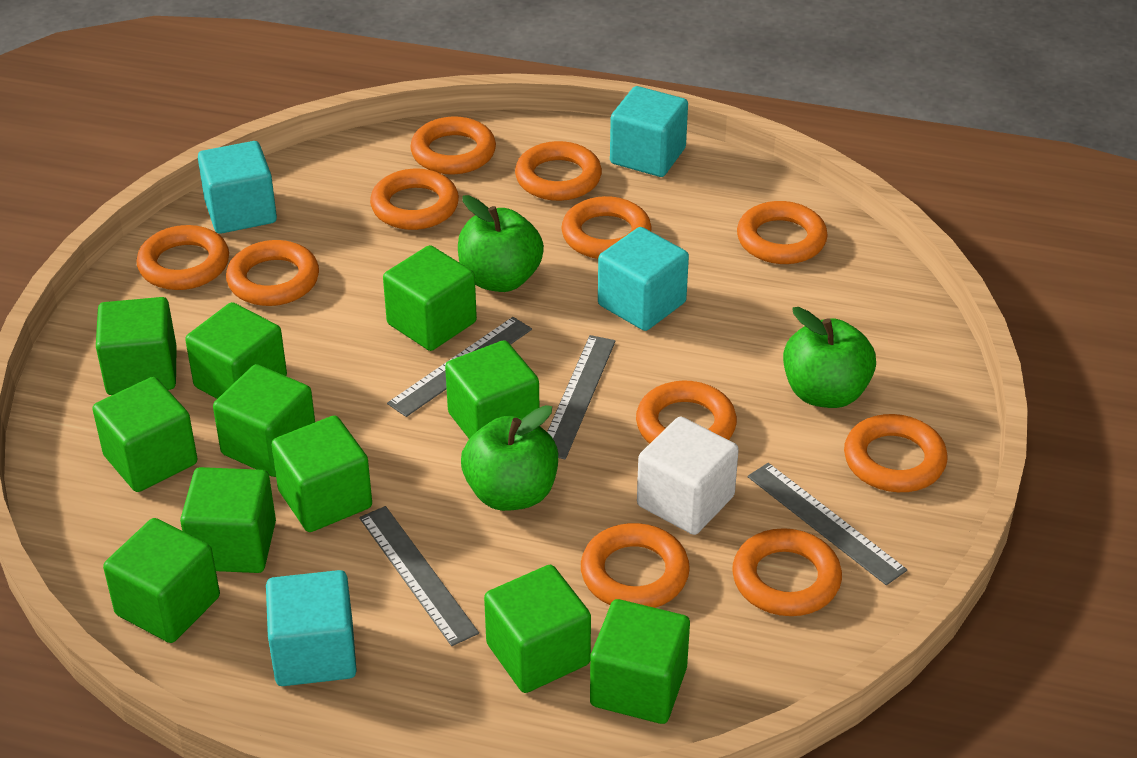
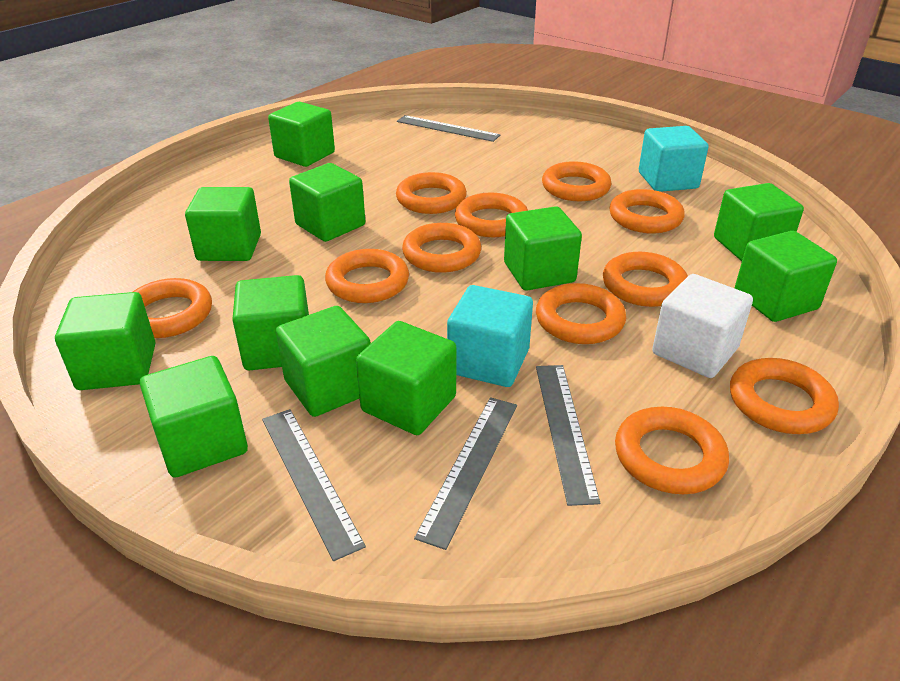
green apple: [458,195,544,292] [461,405,558,511] [783,307,876,408] = 3 -> none = 0
turquoise cube: [198,141,277,234] [266,570,357,686] [598,227,689,331] [610,86,688,177] = 4 -> [447,285,533,387] [639,126,708,192] = 2

